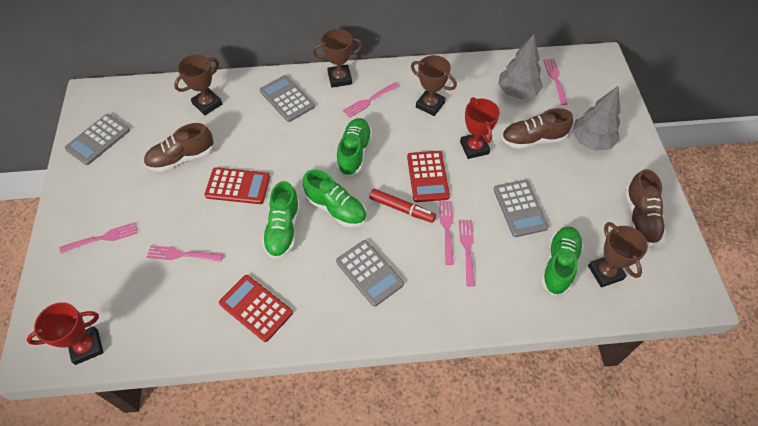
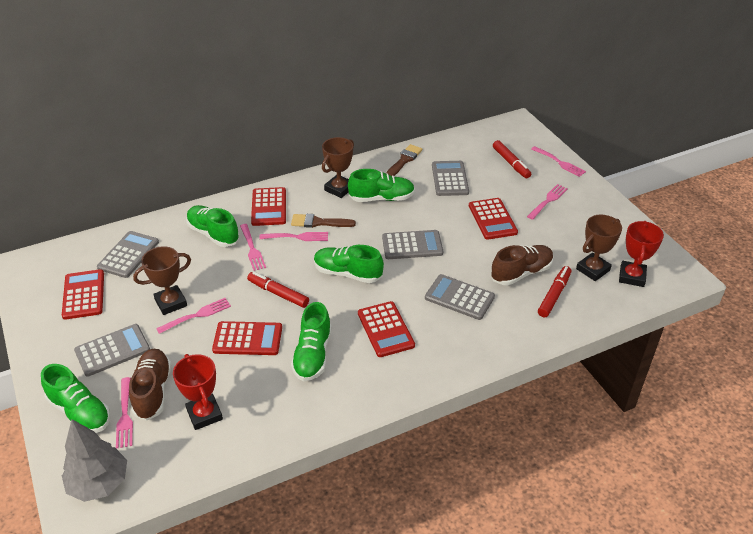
brown brush: none = 0 -> [291,214,356,228] [386,144,422,176] = 2
brown shoe: [144,123,214,172] [502,108,573,149] [625,169,666,246] = 3 -> [129,349,171,421] [491,245,554,285] = 2
brown trophy: [174,54,222,115] [313,29,363,88] [411,55,457,116] [588,222,648,288] = 4 -> [133,246,191,315] [322,137,354,198] [576,215,622,281] = 3
green shoe: [262,181,300,259] [303,170,367,227] [336,118,372,176] [541,226,583,295] = 4 -> [41,364,111,433] [186,205,240,247] [291,302,332,381] [314,245,384,283] [348,169,415,202] = 5
grey calculator: [64,114,130,165] [260,75,315,122] [336,240,404,307] [494,180,549,237] = 4 -> [74,324,150,377] [97,231,159,278] [382,230,443,259] [425,274,495,320] [432,161,469,196] = 5
grey tree: [498,34,543,99] [572,86,621,151] = 2 -> [62,419,127,502] = 1
red calculator: [205,167,270,204] [219,275,293,342] [407,151,450,202] = 3 -> [62,269,104,320] [212,321,282,355] [251,187,286,226] [358,301,415,357] [469,198,518,240] = 5
red marker: [369,189,436,223] = 1 -> [247,272,309,308] [493,140,531,178] [538,266,571,317] = 3

